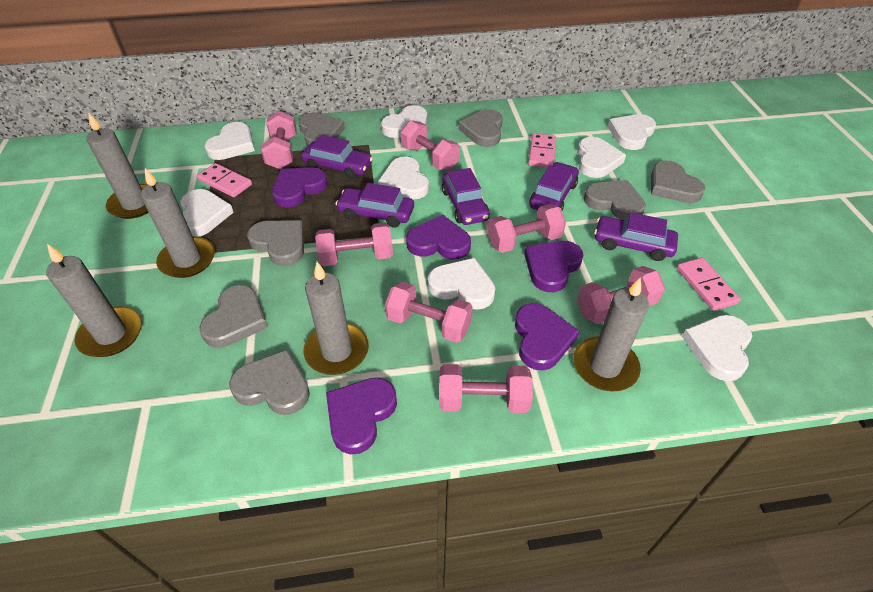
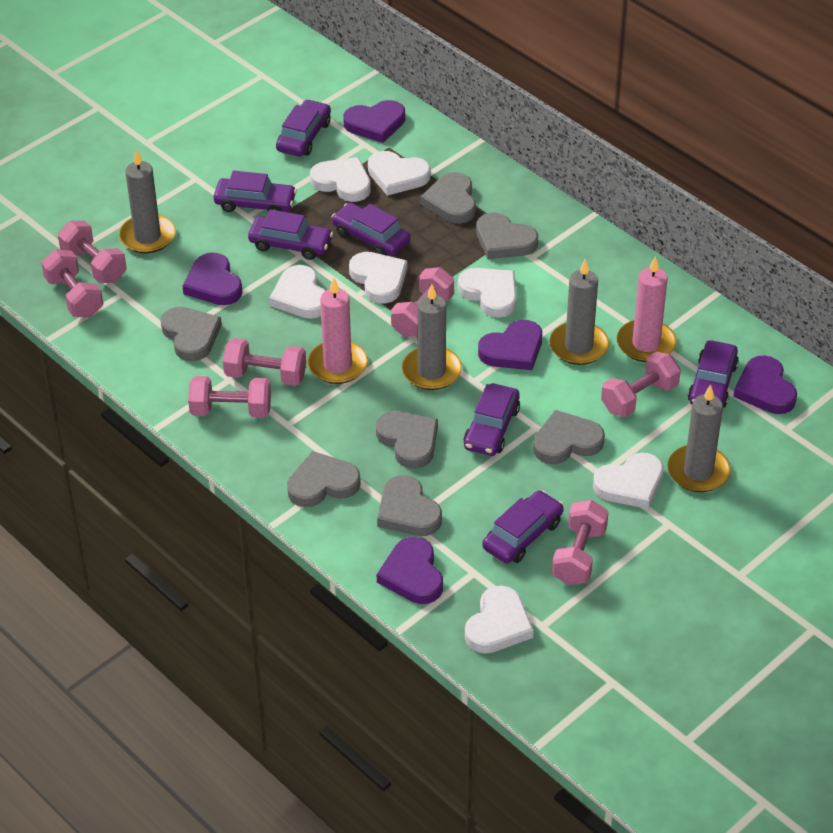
grey candle: [46,244,142,357] [86,112,149,219] [141,168,215,278] [304,262,369,375] [573,278,649,391] = 5 -> [119,150,175,253] [402,284,462,390] [549,259,609,365] [667,385,731,492] = 4
pink candle: none = 0 -> [308,278,368,384] [617,256,677,362] = 2
pink domino: [197,163,252,197] [528,133,556,168] [677,257,741,311] = 3 -> none = 0
purple car: [301,135,373,179] [336,183,414,228] [442,168,490,225] [530,162,579,211] [594,212,678,261] = 5 -> [214,171,297,212] [248,209,333,260] [276,99,331,157] [332,203,410,256] [463,383,520,456] [482,490,564,564] [688,340,739,408] = 7
white heart: [181,189,234,237] [205,122,255,160] [378,157,429,199] [381,105,427,138] [428,258,495,310] [577,137,626,178] [608,114,656,150] [682,315,752,381] = 8 -> [269,265,326,319] [310,157,371,202] [349,252,408,304] [368,151,431,196] [458,268,517,318] [465,586,534,653] [593,453,664,509] = 7

